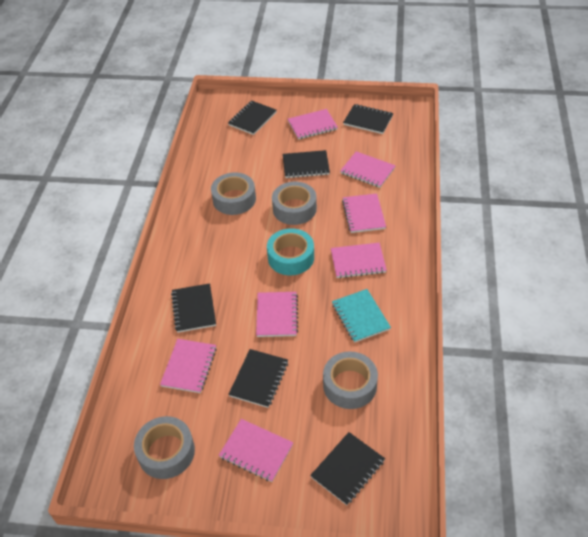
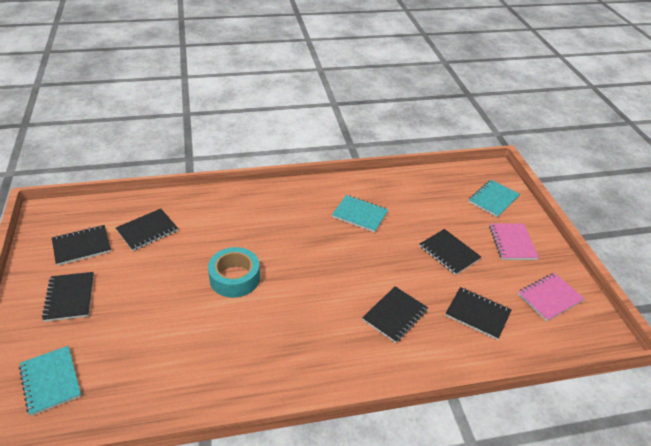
grey tape: [134,416,195,479] [211,172,256,215] [272,182,317,225] [323,351,378,409] = 4 -> none = 0
pink notebook: [160,339,217,393] [219,419,293,482] [256,292,298,337] [288,109,338,140] [331,243,387,278] [340,151,396,188] [342,193,386,233] = 7 -> [489,223,539,260] [518,273,585,322] = 2
turquoise notebook: [332,289,391,343] = 1 -> [19,346,81,416] [332,195,389,233] [469,180,520,218] = 3

